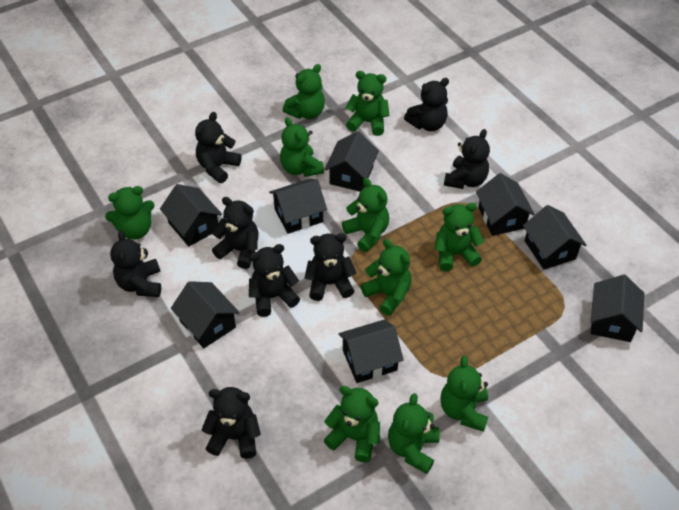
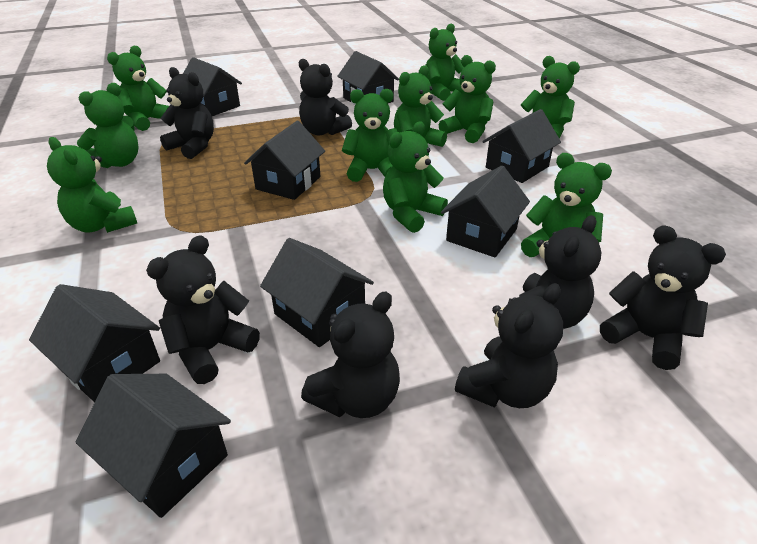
black teddy bear: [110,230,161,297] [195,112,242,183] [201,387,261,459] [212,197,258,269] [249,244,300,317] [304,233,356,301] [404,78,449,131] [444,129,490,189] = 8 -> [146,235,260,384] [160,67,214,159] [299,59,352,135] [301,292,400,418] [455,283,563,408] [508,215,601,329] [600,225,726,370] = 7

